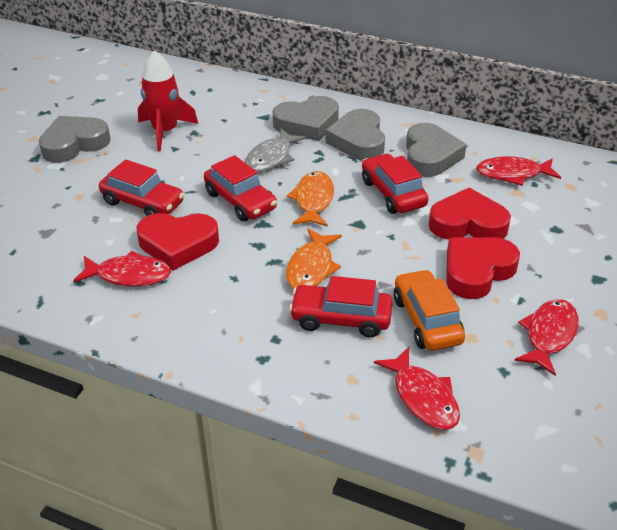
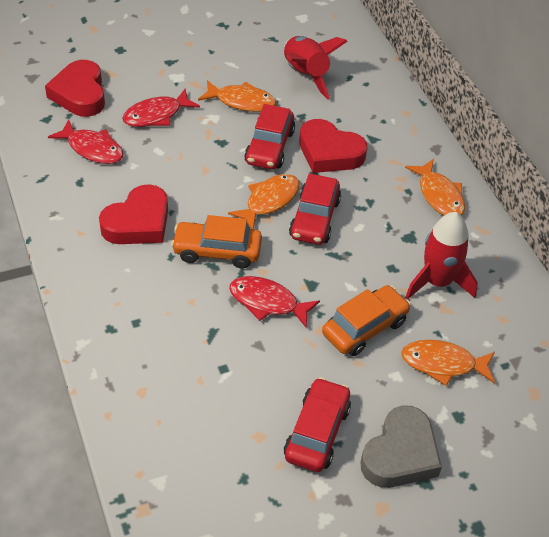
grey fish: [245,128,306,172] = 1 -> none = 0
grey heart: [39,116,110,163] [273,96,339,141] [325,109,385,161] [406,123,467,177] = 4 -> [360,405,442,488] = 1
orange car: [394,269,465,351] = 1 -> [171,215,262,269] [322,285,411,356] = 2
orange fish: [286,229,342,289] [287,171,334,227] = 2 -> [198,80,276,112] [228,174,300,229] [401,340,495,386] [405,159,465,216] = 4
red car: [99,159,185,216] [204,155,277,221] [289,276,393,338] [362,154,428,214] = 4 -> [244,104,295,169] [284,377,351,472] [289,174,341,245] = 3
red fish: [73,251,171,286] [374,347,460,430] [476,156,561,186] [514,299,579,376] = 4 -> [48,119,123,164] [122,89,200,127] [229,276,320,328] = 3
red rocket: [138,50,198,152] = 1 -> [284,36,348,99] [405,212,478,300] = 2

